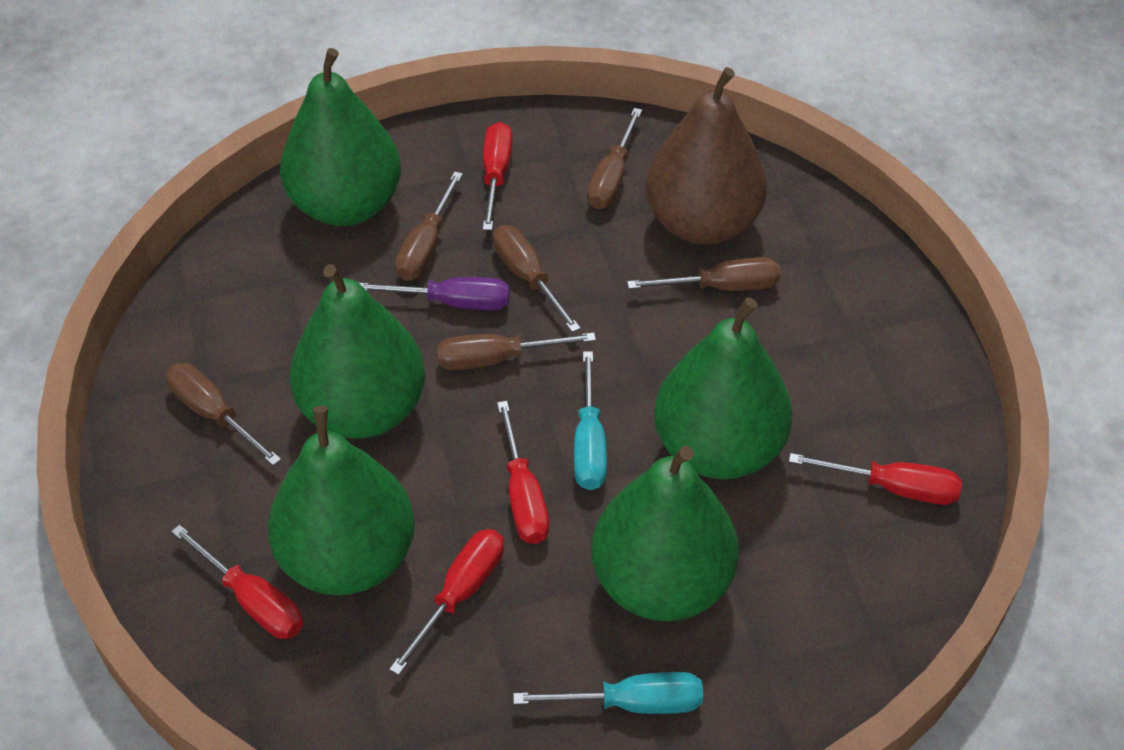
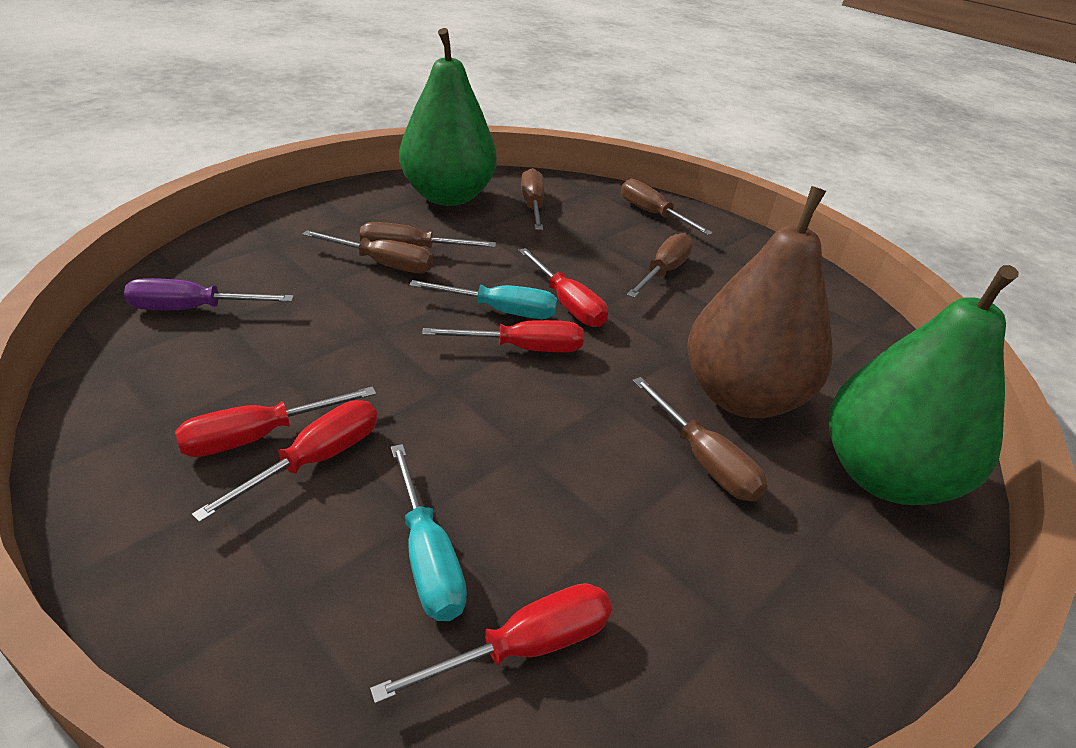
green pear: [268,405,415,595] [280,48,401,226] [289,264,425,439] [592,446,739,621] [654,297,793,479] = 5 -> [399,28,497,206] [829,265,1019,505] = 2

